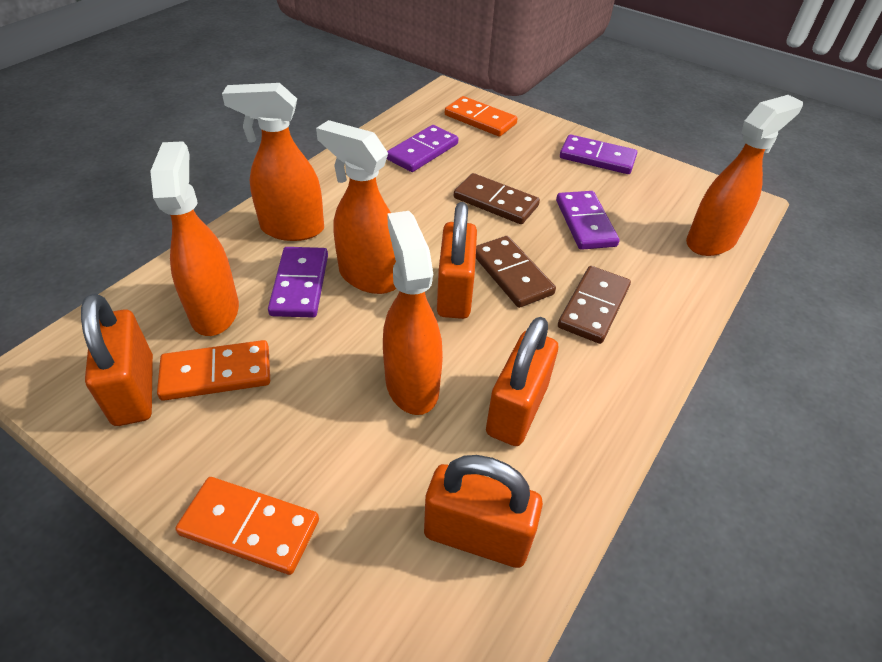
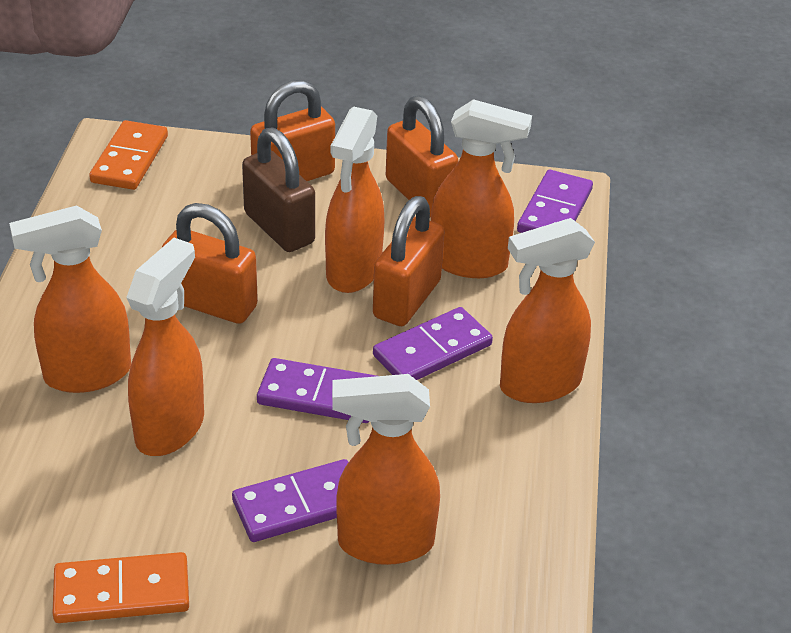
brown domino: [454,173,540,224] [476,236,556,308] [558,266,631,344] = 3 -> none = 0
brown padlock: none = 0 -> [242,127,315,252] = 1
orange domino: [157,340,270,401] [176,477,319,575] [445,96,518,137] = 3 -> [52,552,189,623] [89,120,168,190] = 2
orange spray bottle: [150,141,239,336] [222,83,324,241] [316,120,397,294] [383,211,443,415] [686,95,803,256] = 5 -> [9,205,131,393] [126,238,204,456] [325,106,385,293] [332,374,440,565] [431,99,532,278] [500,218,595,403] = 6

